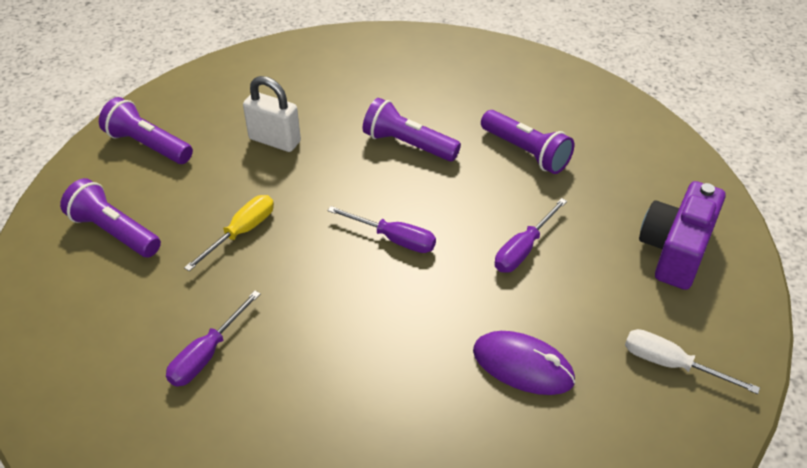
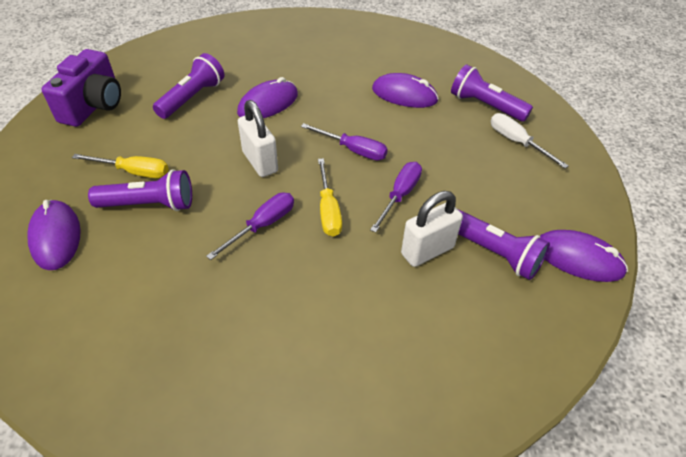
purple mouse: [473,331,575,395] = 1 -> [27,200,81,270] [237,77,298,118] [372,73,439,108] [540,230,628,282] = 4
white padlock: [243,76,301,152] = 1 -> [238,100,278,177] [401,191,463,267] = 2
yellow screwdriver: [184,195,274,271] = 1 -> [72,154,169,178] [318,158,342,237] = 2

